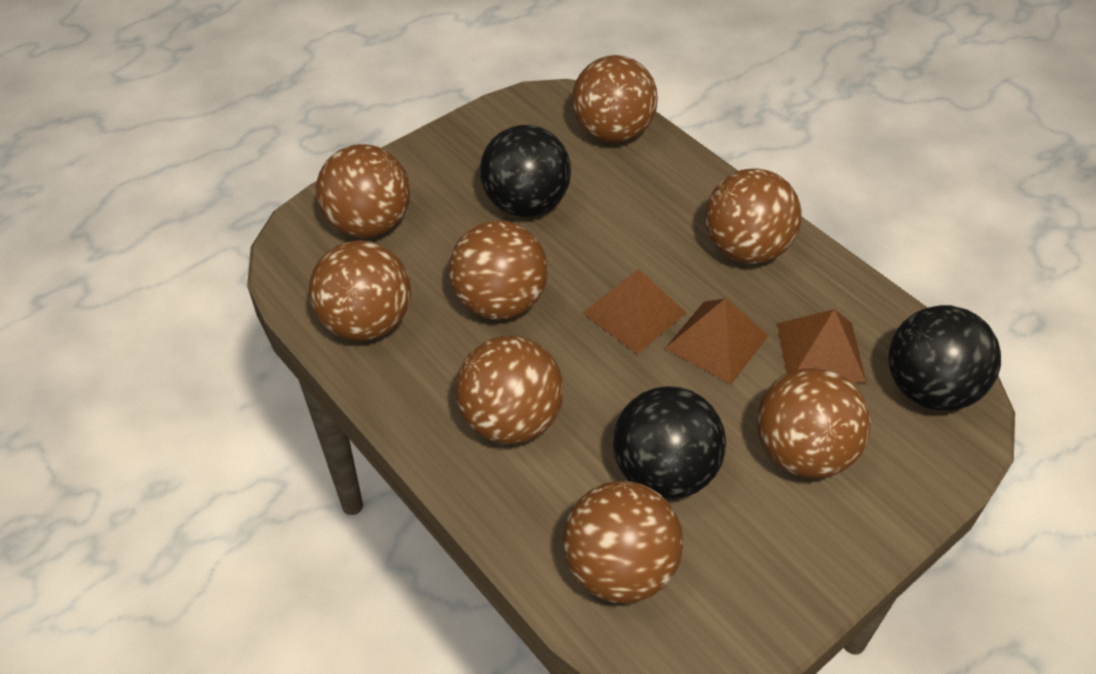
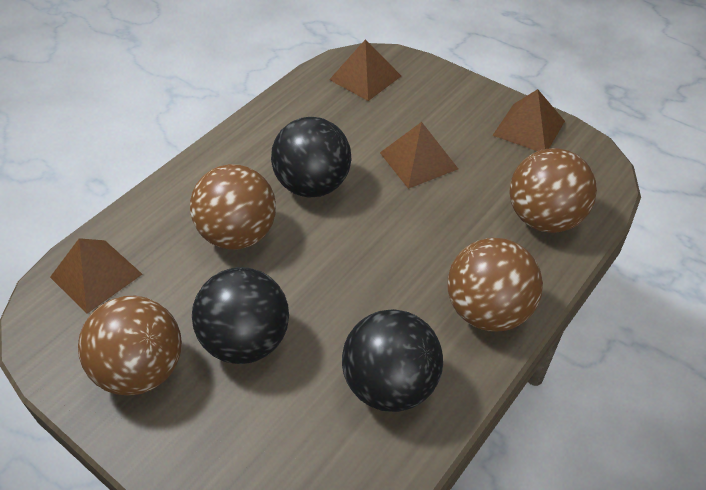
brown ball: [309,240,411,341] [316,144,410,238] [449,220,548,320] [456,336,564,444] [563,481,683,603] [572,55,658,143] [705,168,801,264] [757,367,871,479] = 8 -> [78,296,182,396] [190,164,276,250] [448,238,543,332] [510,148,597,233] = 4
brown pyramid: [582,269,686,354] [665,298,769,384] [777,309,866,383] = 3 -> [50,238,142,314] [329,39,401,101] [380,122,458,189] [492,89,565,151] = 4

